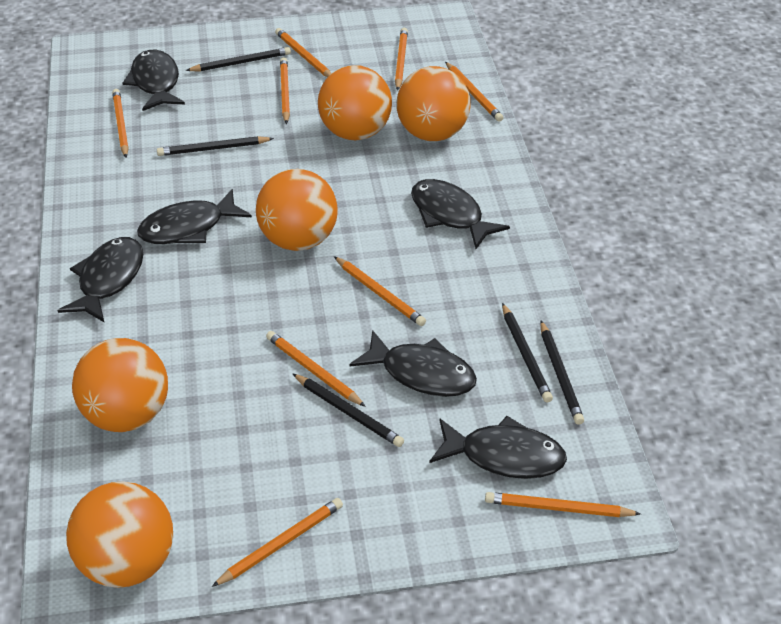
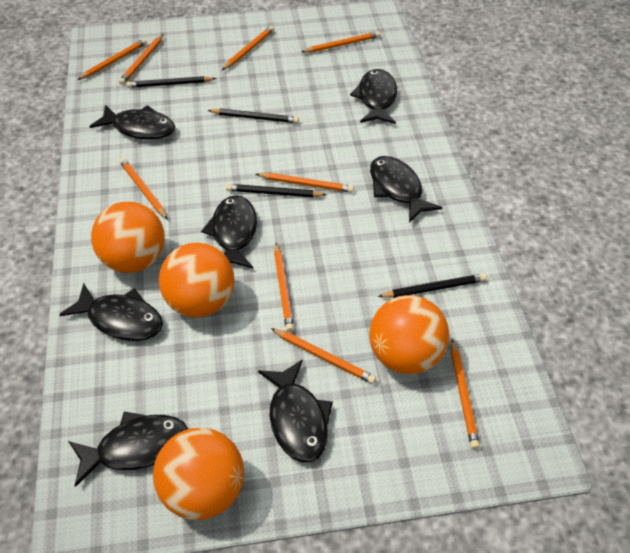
black fish: [57,237,143,323] [122,50,185,111] [137,189,252,244] [349,330,477,397] [411,179,510,249] [429,416,567,479] = 6 -> [59,283,163,341] [68,412,188,487] [89,104,175,140] [201,195,257,268] [258,359,333,462] [350,69,397,124] [370,156,442,223] = 7
black pencil: [157,136,274,156] [186,47,291,71] [292,373,404,447] [502,303,553,403] [540,321,584,425] = 5 -> [126,76,216,88] [208,109,299,123] [226,184,327,197] [378,274,486,298] = 4
orange ball: [66,481,173,588] [72,338,168,432] [256,169,338,251] [318,65,392,140] [396,66,470,141] = 5 -> [91,202,165,273] [153,428,244,520] [159,243,235,318] [369,295,449,374] = 4

